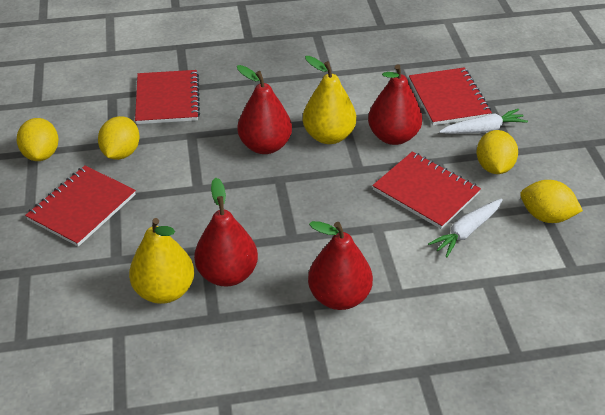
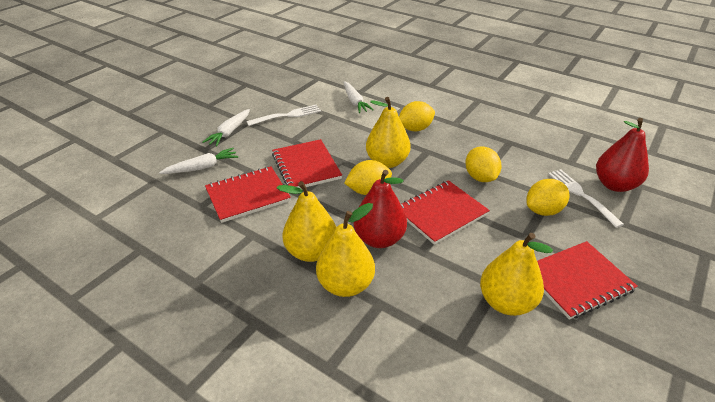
red pear: [194,178,258,287] [237,65,292,154] [308,221,373,310] [368,64,422,145] = 4 -> [353,170,407,248] [596,118,649,192] = 2
white carrot: [428,198,503,257] [439,109,528,134] = 2 -> [159,148,238,174] [203,109,250,147] [343,81,374,113] = 3
white fork: none = 0 -> [246,105,321,126] [548,169,624,228] = 2
yellow pear: [129,218,194,304] [303,56,356,144] = 2 -> [277,181,336,262] [316,203,375,297] [366,97,411,168] [480,233,553,316] = 4

